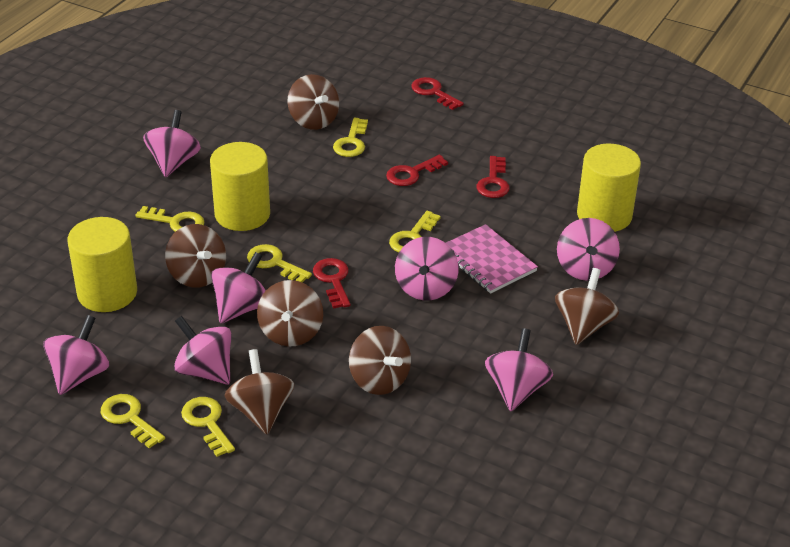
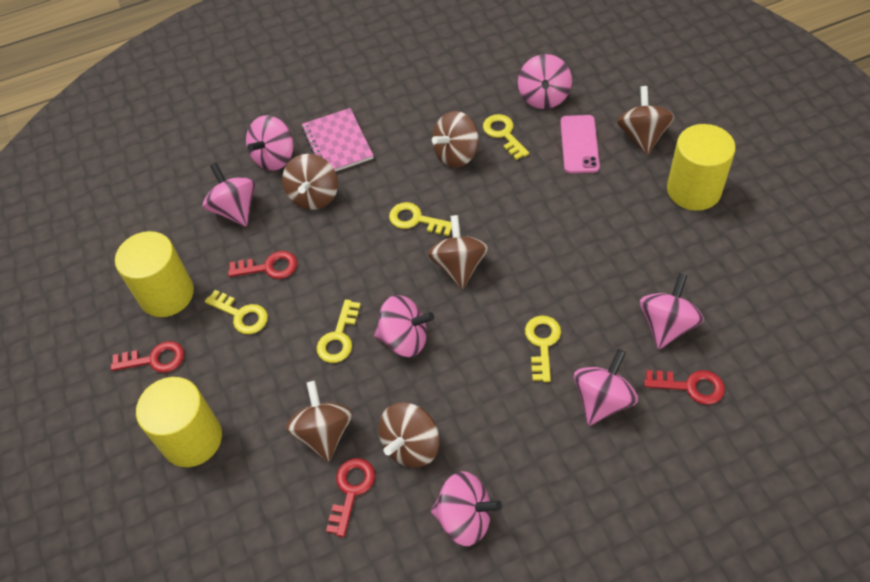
pink phone: none = 0 -> [561,115,600,173] = 1
yellow key: [101,394,165,448] [135,206,204,232] [181,397,235,457] [247,244,312,282] [333,118,368,157] [389,211,441,253] = 6 -> [205,290,268,334] [317,299,361,363] [389,202,452,236] [483,114,529,160] [525,316,561,382] = 5

